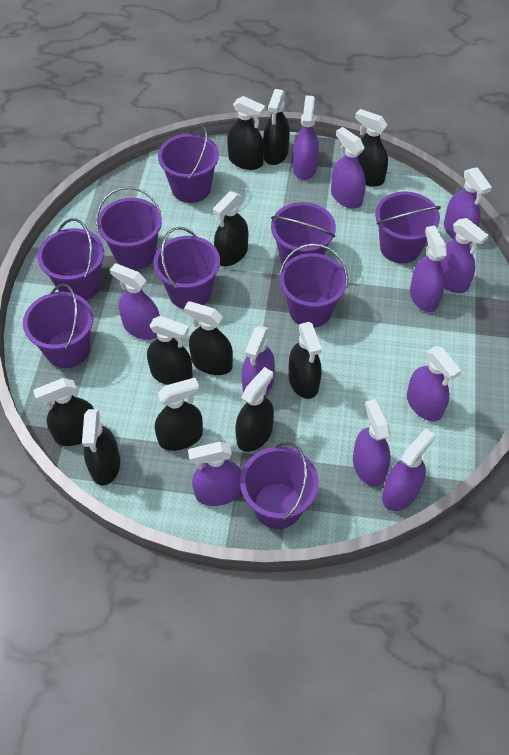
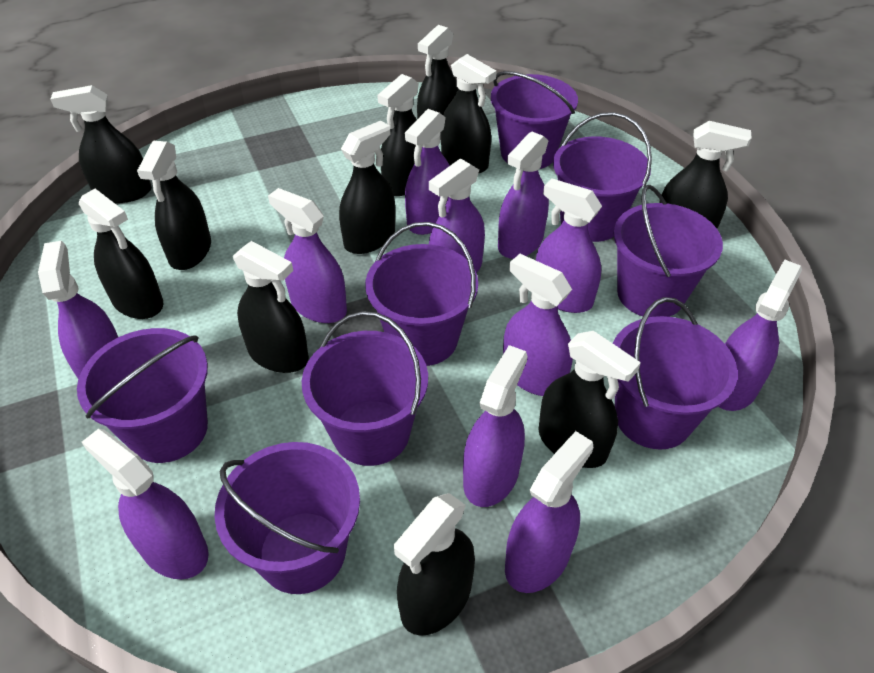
purple bucket: [23,284,93,368] [37,219,104,300] [96,187,162,270] [153,227,220,309] [158,125,219,203] [240,442,319,529] [271,202,336,264] [280,243,348,328] [375,192,441,263] = 9 -> [77,328,208,463] [214,442,360,594] [302,311,428,466] [365,222,478,366] [491,71,578,169] [553,112,652,242] [613,297,738,450] [614,185,723,317] = 8

